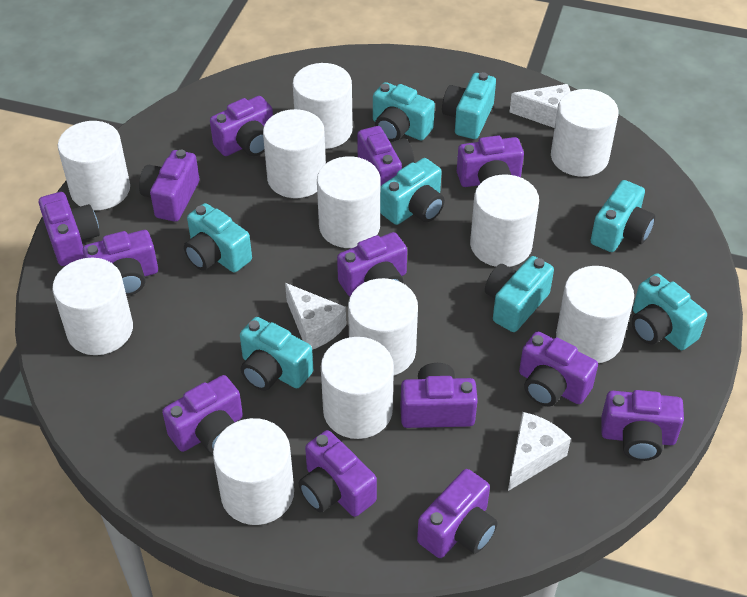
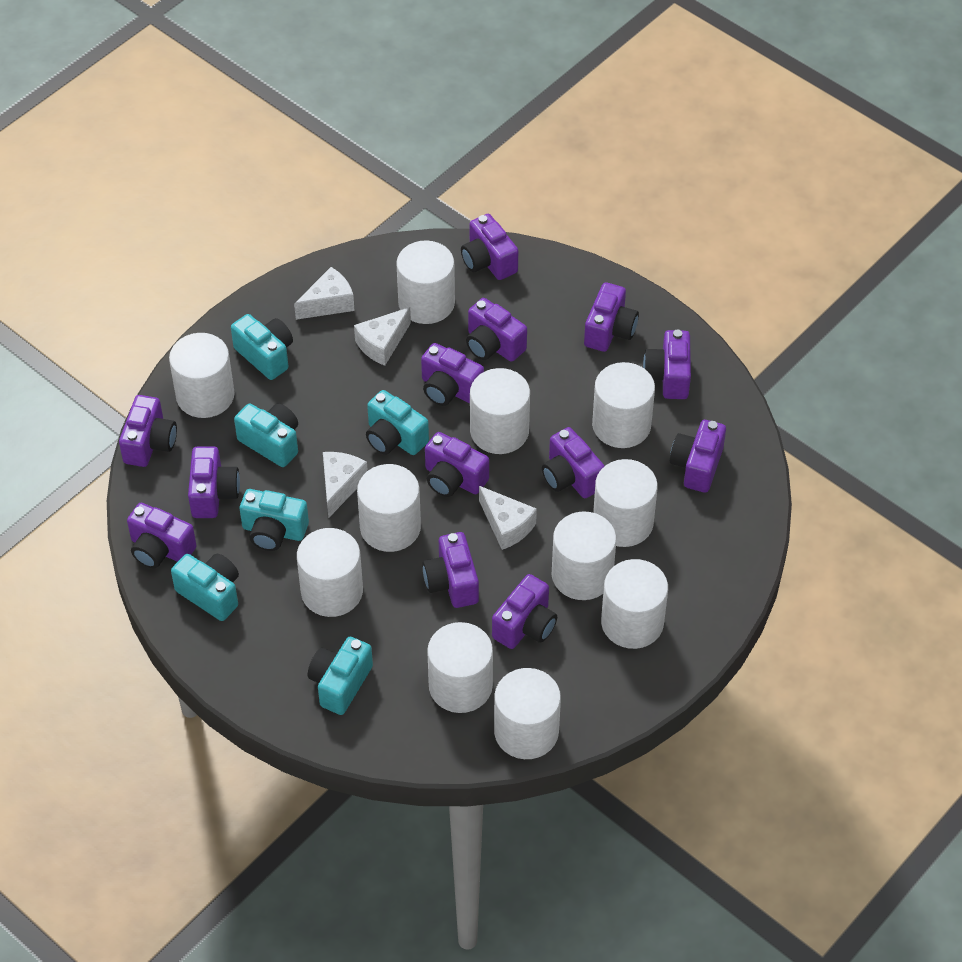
turquoise camera: [184,203,252,273] [240,317,313,391] [373,82,435,142] [380,158,445,225] [442,72,496,139] [485,256,554,332] [590,180,655,252] [632,273,707,350] = 8 -> [171,554,239,621] [231,314,293,380] [234,403,298,467] [240,489,309,551] [308,637,373,715] [366,390,429,455] = 6
white cheese: [285,283,346,350] [508,412,571,491] [510,84,570,128] = 3 -> [294,267,355,320] [323,452,368,518] [354,307,411,366] [479,486,537,550] = 4

